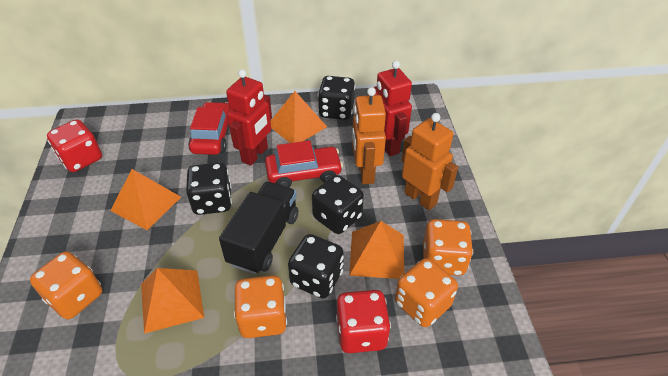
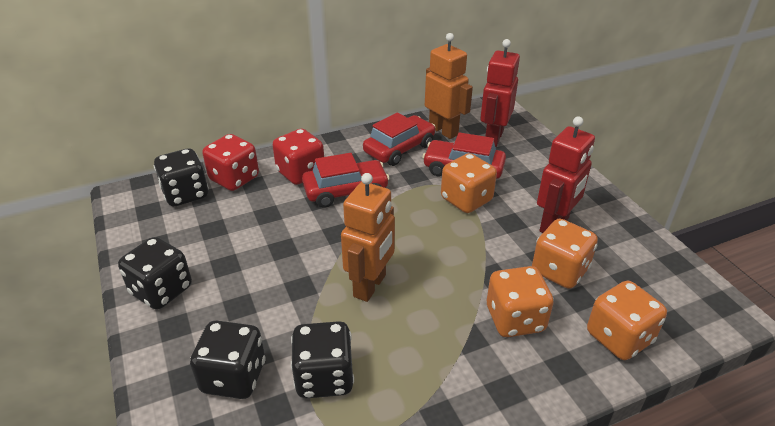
black truck: [219,182,298,274] = 1 -> none = 0
orange pyramid: [110,169,181,230] [141,268,204,334] [270,91,327,143] [349,221,404,279] = 4 -> none = 0
red car: [188,102,231,155] [265,140,343,188] = 2 -> [302,153,390,208] [363,113,436,166] [422,132,506,179] = 3

